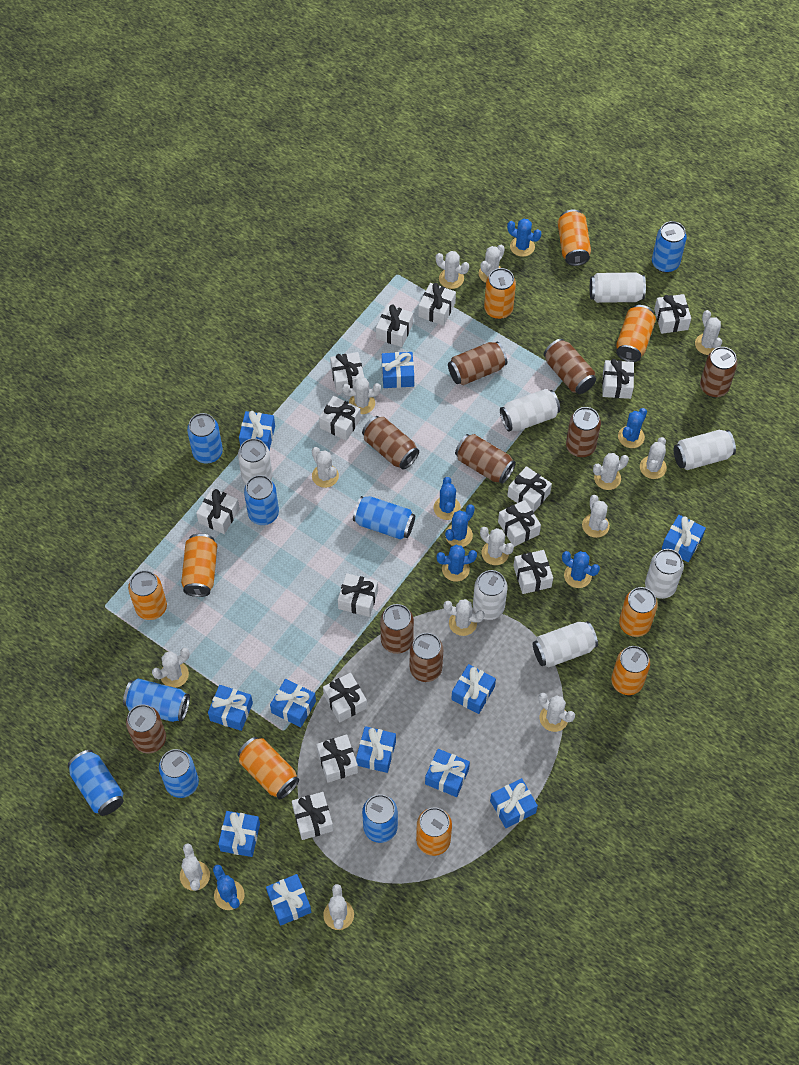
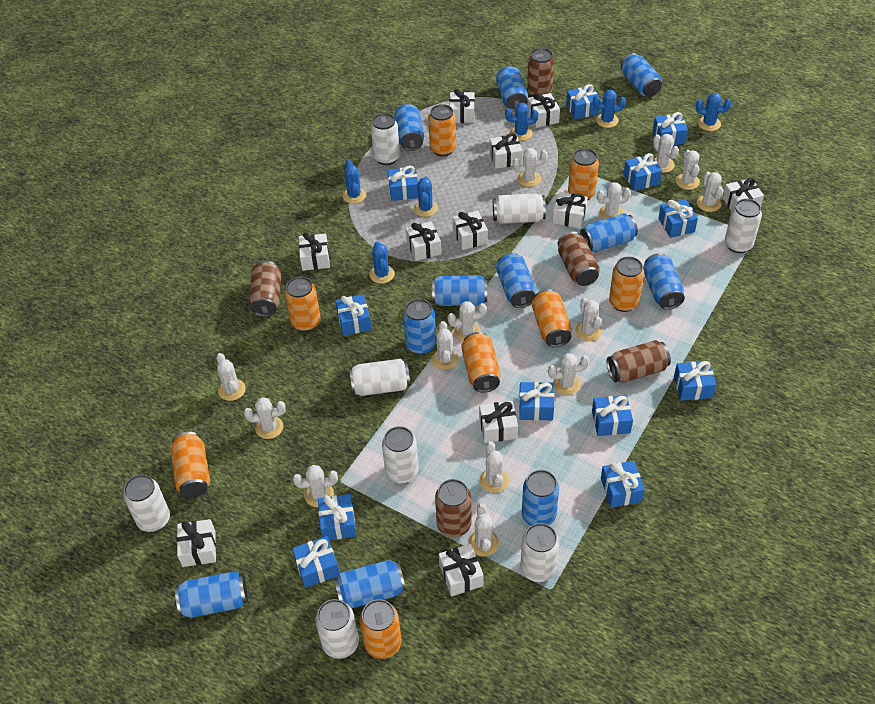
blue cactus: [213,865,245,910] [434,477,461,520] [436,545,477,582] [445,504,475,547] [507,219,541,257] [562,551,600,588] [618,408,647,448] = 7 -> [342,160,366,204] [369,242,395,284] [414,176,438,217] [505,103,539,141] [593,90,626,128] [696,93,731,131] = 6
blue can: [68,750,124,816] [123,679,190,722] [159,749,199,798] [187,413,223,463] [244,475,279,525] [353,496,415,540] [362,794,398,843] [652,221,687,273] = 8 -> [175,571,248,618] [334,560,406,609] [394,104,424,151] [403,299,436,355] [432,275,487,306] [496,66,528,111] [496,252,536,308] [522,470,559,526] [580,213,638,252] [621,53,662,97] [643,253,685,310] = 11
blue gift: [208,685,253,731] [218,811,260,857] [239,411,275,451] [266,874,311,926] [270,679,316,727] [356,726,396,773] [382,352,414,388] [425,749,470,797] [451,664,496,714] [490,778,538,828] [662,515,706,562] = 11 -> [292,536,339,588] [318,494,356,540] [335,294,372,336] [388,166,418,201] [519,382,554,421] [566,84,601,119] [592,395,633,436] [601,461,645,508] [624,153,662,191] [653,112,688,145] [658,199,698,238] [674,361,716,401] = 12
brown can: [126,704,166,753] [362,416,419,470] [380,604,414,654] [410,633,443,682] [448,341,507,385] [455,434,516,484] [544,339,596,394] [566,407,601,457] [700,347,738,397] = 9 -> [249,261,281,317] [435,479,472,537] [527,48,554,97] [558,232,600,286] [607,340,671,382] = 5
orange can: [128,570,167,620] [181,534,217,597] [238,737,299,799] [416,807,452,856] [484,268,516,319] [558,209,591,266] [611,646,650,695] [616,305,656,362] [619,587,658,637] = 9 -> [170,432,210,497] [285,276,321,332] [360,599,402,659] [428,104,456,156] [461,332,501,393] [532,289,572,347] [568,148,599,200] [609,256,644,312] = 8
white can: [238,438,272,485] [473,570,508,620] [500,389,560,432] [533,621,598,667] [590,273,646,303] [645,549,684,599] [674,430,736,470] = 7 -> [123,474,170,532] [315,599,359,659] [349,359,410,396] [371,113,400,165] [382,426,419,484] [493,193,546,224] [520,523,559,582] [725,199,762,253] = 8
white gift: [196,488,240,534] [292,792,333,840] [316,734,358,783] [319,396,361,441] [323,673,367,722] [330,352,364,393] [338,573,378,617] [376,304,413,347] [418,283,456,326] [498,500,541,547] [507,466,552,512] [514,550,553,594] [602,359,634,399] [654,294,691,334] = 14 -> [177,519,216,567] [299,233,330,271] [406,221,441,261] [439,544,484,596] [449,89,475,123] [453,211,488,250] [479,401,518,443] [490,133,522,169] [527,93,560,128] [552,192,588,229] [723,177,764,211] = 11

